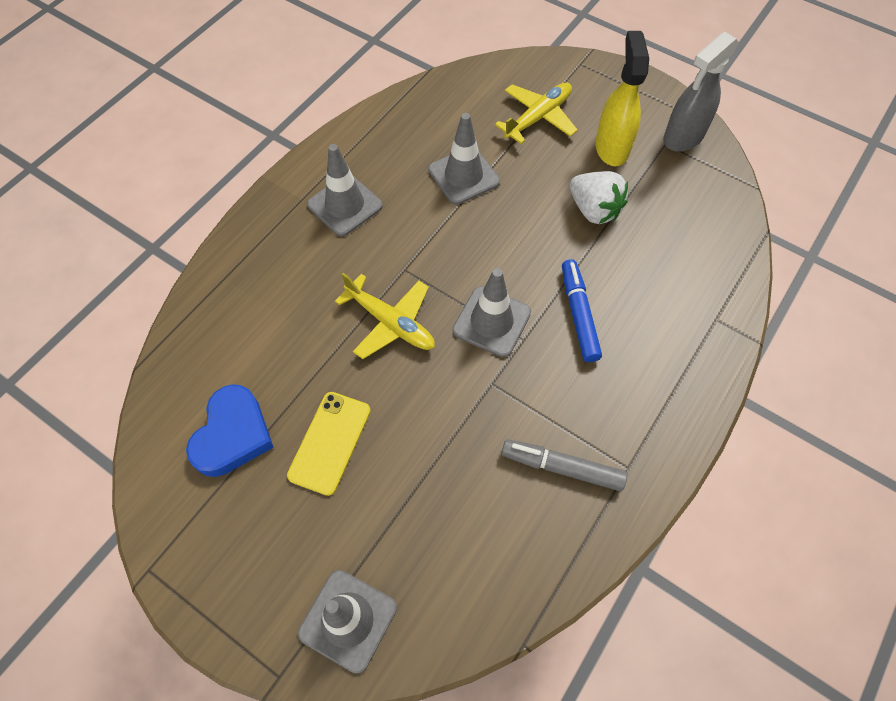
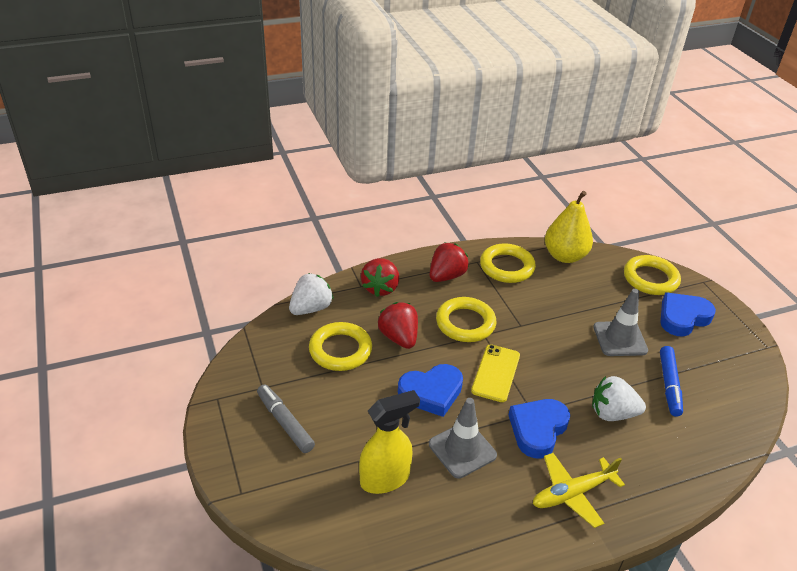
blue heart: [186,384,274,477] = 1 -> [398,364,463,417] [509,399,570,459] [660,292,716,336] = 3
grey spray bottle: [663,32,739,152] = 1 -> none = 0
grey traffic cone: [298,570,397,673] [307,144,383,236] [428,113,500,205] [453,268,531,357] = 4 -> [429,398,497,478] [593,289,648,356] = 2
red strawberry: none = 0 -> [361,258,399,297] [378,302,418,349] [430,243,469,282] = 3
white strawberry: [570,171,628,224] = 1 -> [289,273,334,315] [592,376,646,421] = 2
yellow pear: none = 0 -> [545,191,593,263] = 1
yellow plane: [335,273,435,359] [495,83,578,144] = 2 -> [533,453,625,528] = 1
yellow ring: none = 0 -> [309,322,372,371] [436,297,496,342] [480,243,536,283] [624,255,681,295] = 4

